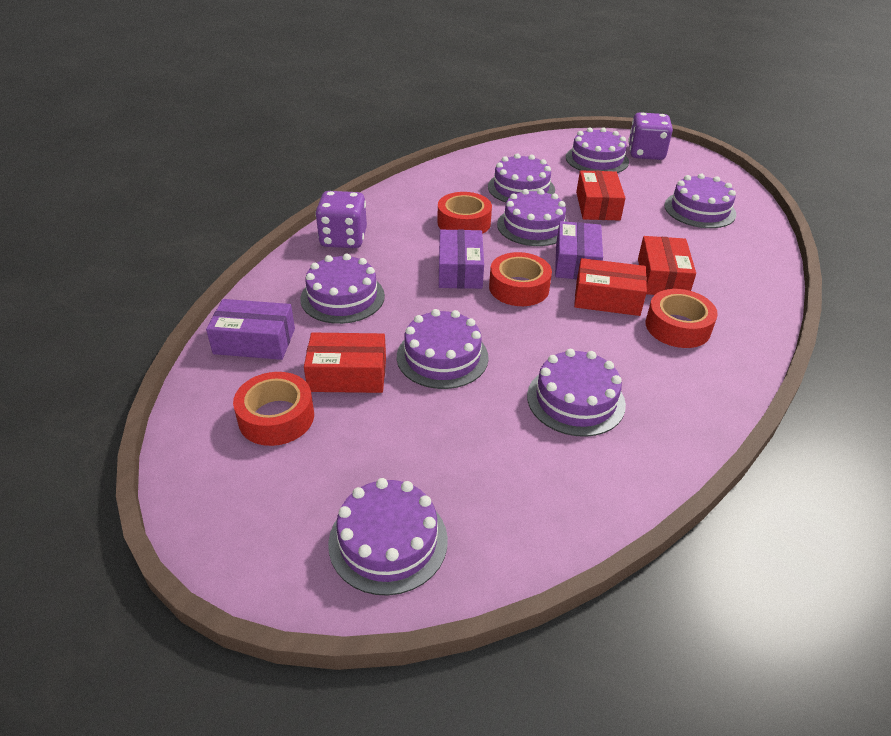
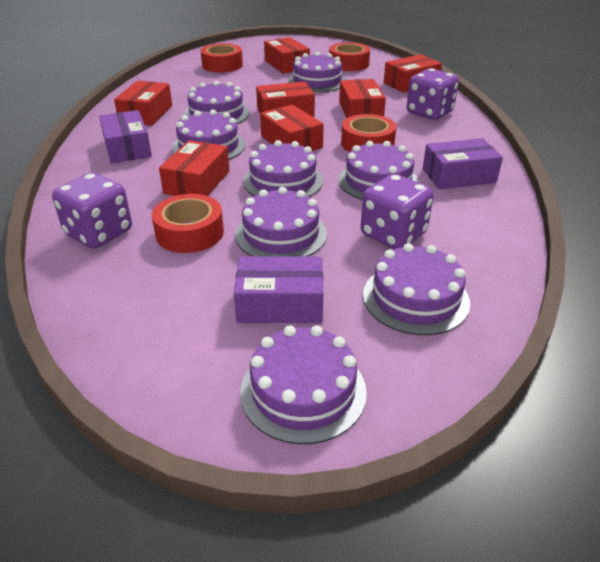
purple dice: [315,191,367,248] [628,112,673,160] = 2 -> [52,173,132,248] [361,174,434,249] [407,68,459,120] = 3
red box: [304,333,386,393] [574,258,647,316] [576,170,625,220] [638,236,696,295] = 4 -> [114,81,172,126] [159,140,229,196] [256,81,315,117] [260,105,324,151] [264,37,310,74] [339,79,386,118] [384,54,442,93] = 7

